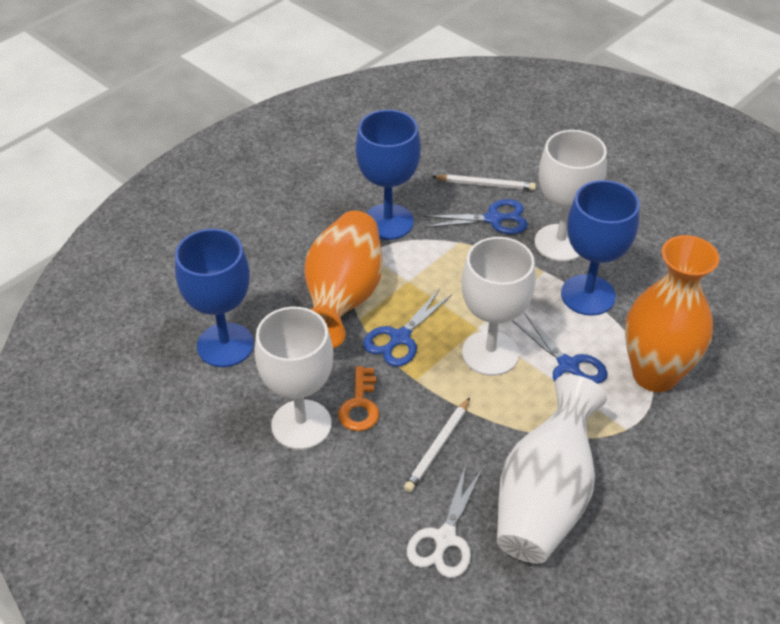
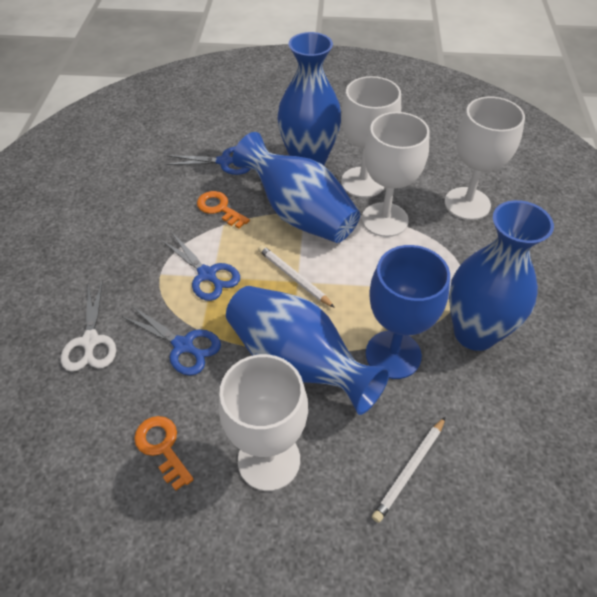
blue goblet: [175,229,254,367] [356,110,421,240] [561,180,640,316] = 3 -> [366,245,450,379] = 1
blue vase: none = 0 -> [226,286,390,415] [232,132,360,243] [277,32,341,165] [449,200,554,351] = 4
orange key: [338,366,379,431] = 1 -> [134,416,194,491] [197,191,250,228] = 2
orange vase: [304,211,383,348] [625,235,719,392] = 2 -> none = 0
white goblet: [254,307,333,450] [461,237,536,376] [535,130,607,262] = 3 -> [218,354,308,491] [341,76,401,198] [362,112,430,237] [444,97,525,220] = 4
white vase: [497,375,607,564] = 1 -> none = 0

